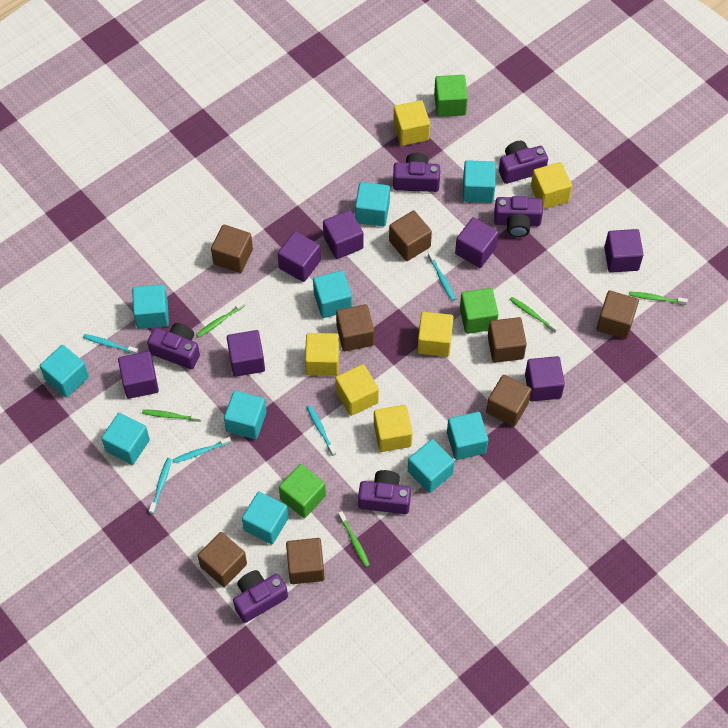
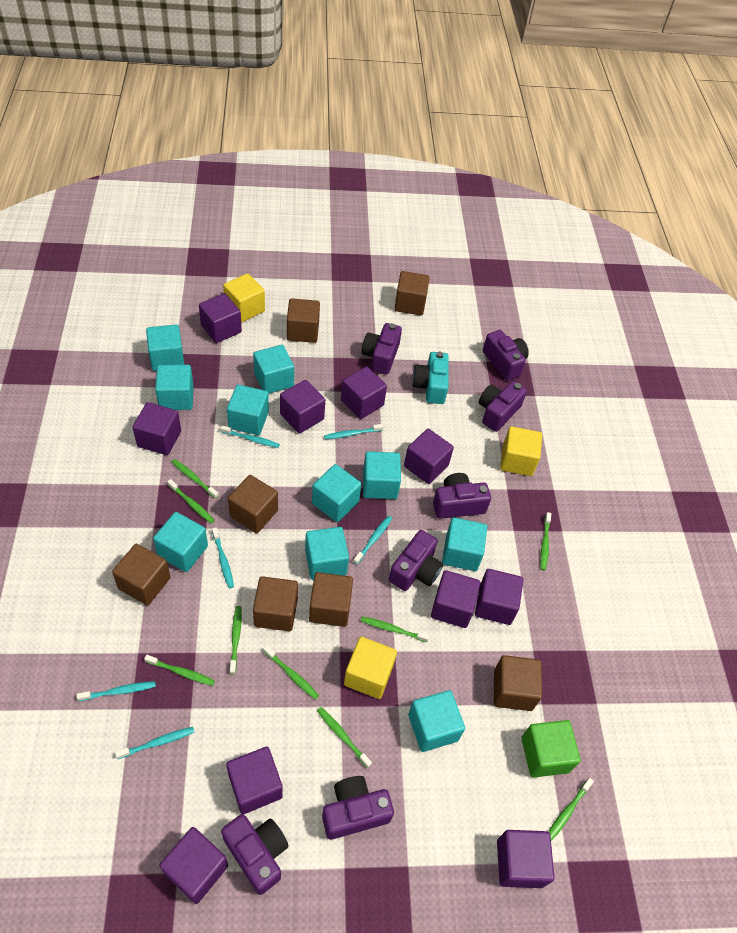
brown cube: [198,532,247,587] [211,225,253,273] [286,538,325,584] [336,304,374,351] [389,210,432,261] [486,375,532,427] [488,317,527,363] [597,290,639,339] = 8 -> [112,544,170,606] [228,475,278,533] [253,576,298,631] [287,298,320,343] [309,572,353,627] [394,271,430,315] [494,655,542,711] = 7
green cube: [279,464,326,518] [434,75,468,117] [460,288,498,334] = 3 -> [521,720,581,778] = 1
green toothbrush: [142,409,202,422] [196,301,245,337] [338,511,370,567] [510,297,558,333] [629,292,688,305] = 5 -> [144,655,215,686] [167,479,215,523] [171,459,219,499] [230,606,242,674] [263,646,319,700] [317,707,372,768] [361,616,430,642] [540,512,551,570] [548,778,594,841] = 9
purple camera: [147,323,200,369] [233,570,288,623] [358,470,411,514] [393,153,440,192] [494,196,543,237] [499,141,548,184] = 6 -> [221,814,289,895] [322,776,394,840] [362,323,402,374] [389,530,443,591] [433,473,491,519] [479,381,527,432] [483,330,529,381] = 7
purple cube: [118,351,159,399] [227,330,265,377] [278,231,321,282] [323,210,363,259] [455,217,499,268] [525,356,565,401] [604,229,644,273] = 7 -> [133,402,181,455] [159,827,228,904] [199,293,242,343] [226,747,283,814] [280,380,325,434] [341,366,387,419] [404,429,454,484] [431,570,480,628] [475,569,523,625] [497,830,555,888] = 10
turquoise camera: none = 0 -> [412,351,449,404] = 1
turquoise toothbrush: [83,334,139,354] [149,458,172,514] [173,437,231,463] [307,405,336,456] [428,252,455,301] = 5 -> [77,681,156,701] [115,727,194,759] [212,527,234,589] [220,425,280,448] [324,424,383,439] [353,516,392,565] = 6
yellow cube: [305,333,339,376] [335,364,379,416] [374,405,413,452] [393,100,430,146] [417,312,454,357] [531,162,572,209] = 6 -> [223,273,265,322] [344,637,397,699] [500,426,542,476] = 3

